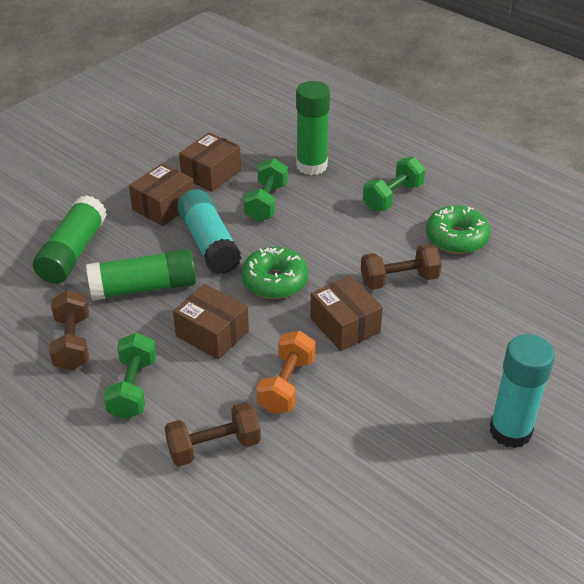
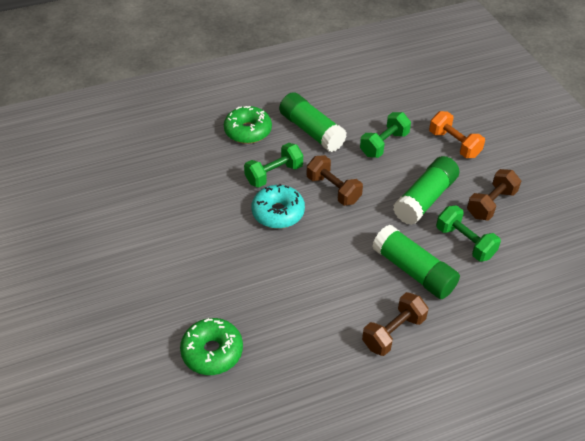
brown box: [129,163,194,226] [173,284,249,360] [179,132,241,192] [310,276,383,351] = 4 -> none = 0
turquoise donut: none = 0 -> [251,184,305,229] = 1
turquoise glue stick: [177,189,242,274] [490,334,555,448] = 2 -> none = 0

